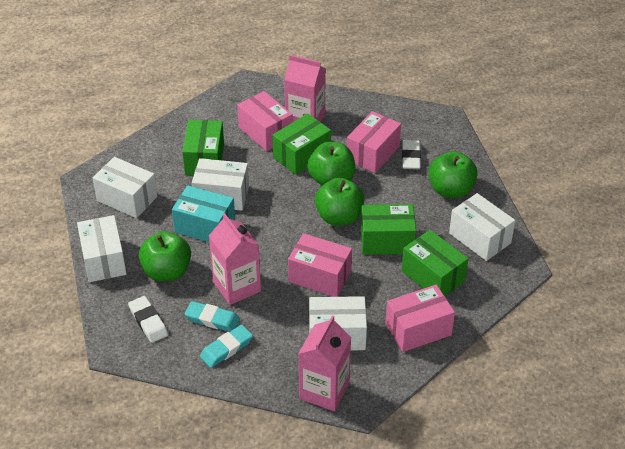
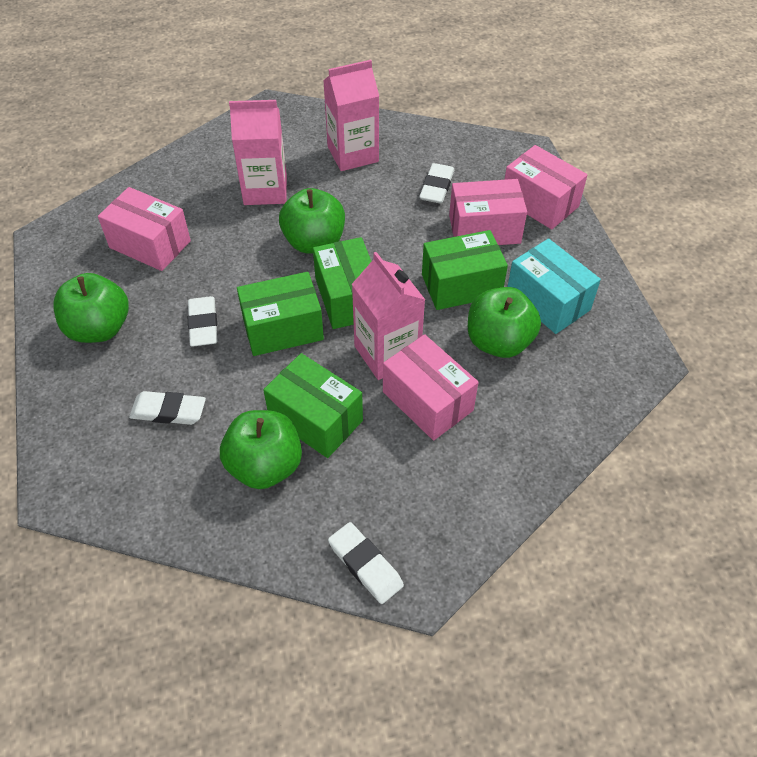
turquoise eraser: [185,301,240,332] [200,325,253,368] = 2 -> none = 0
white box: [77,215,127,282] [93,157,157,218] [192,158,249,211] [309,296,367,350] [449,193,515,261] = 5 -> none = 0
white eraser: [128,296,168,343] [402,140,421,169] = 2 -> [129,391,206,425] [188,296,217,347] [328,522,404,604] [419,163,454,204] = 4

